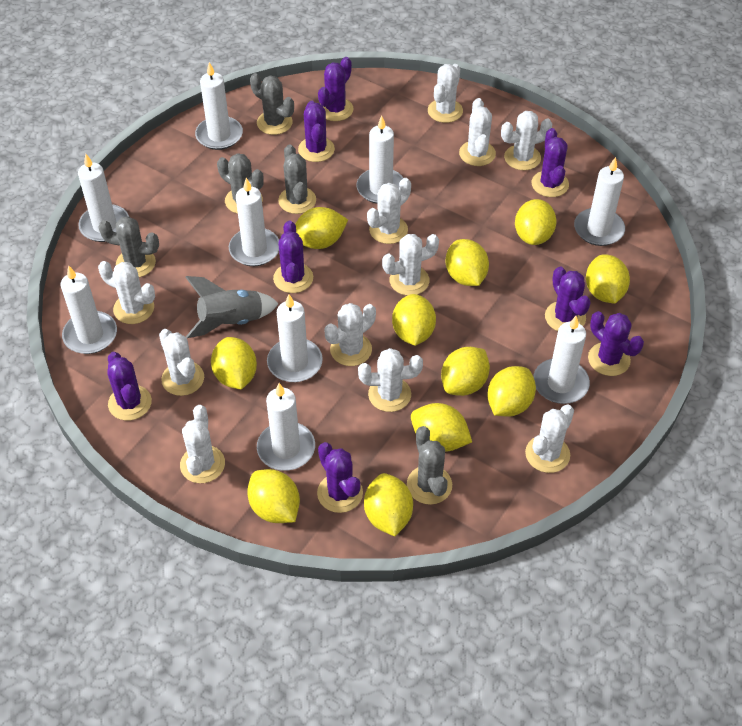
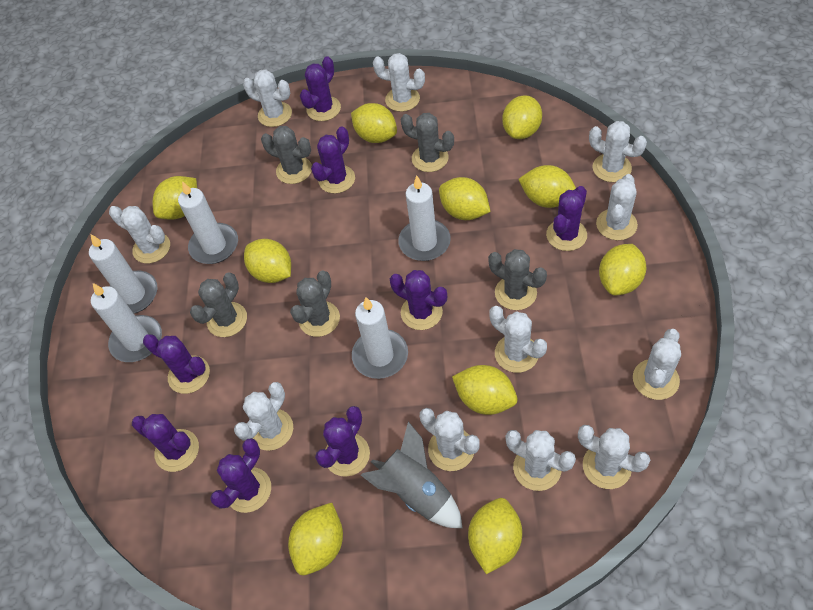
white candle: [60,265,117,354] [78,154,129,242] [195,62,243,150] [229,178,279,266] [257,383,315,471] [267,294,323,382] [356,116,403,204] [533,316,590,404] [574,157,625,246] = 9 -> [89,234,157,314] [91,283,162,362] [178,181,238,264] [352,297,408,379] [398,176,451,261] = 5
yellow lemon: [211,337,257,389] [247,469,300,523] [295,207,348,249] [364,473,413,536] [392,294,436,346] [411,403,472,452] [441,347,490,396] [446,239,489,286] [487,366,536,416] [515,199,557,245] [586,254,630,303] = 11 -> [153,176,197,220] [244,239,291,283] [288,503,343,575] [351,103,397,143] [439,177,490,220] [452,365,518,415] [468,498,522,574] [502,95,542,139] [518,165,576,208] [599,244,646,296] = 10

